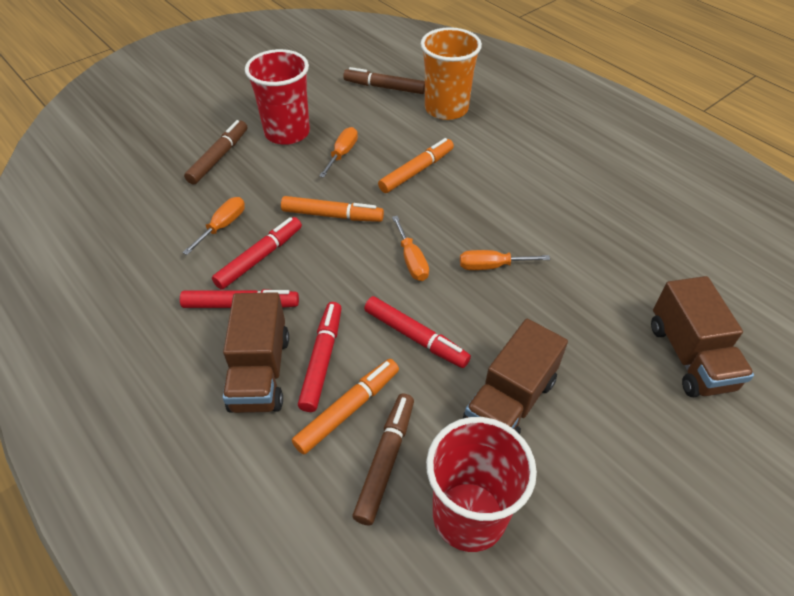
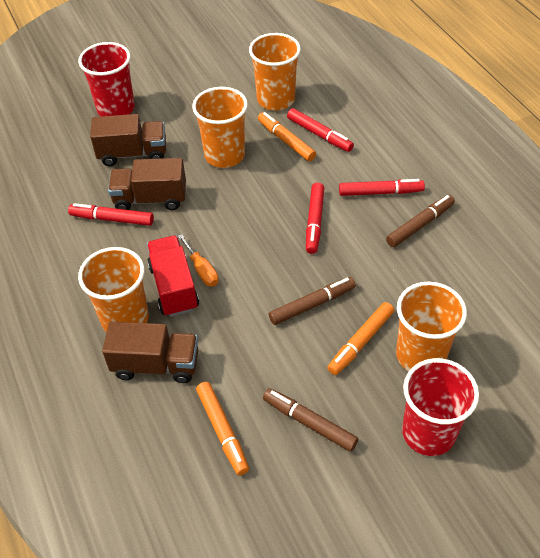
orange cup: [421,27,482,120] = 1 -> [78,247,149,333] [192,87,248,168] [249,33,301,110] [396,282,467,371] = 4
orange screwdriver: [182,197,245,255] [319,127,358,178] [392,216,429,281] [460,250,550,270] = 4 -> [178,234,219,286] = 1
red truck: none = 0 -> [147,235,199,317] = 1

